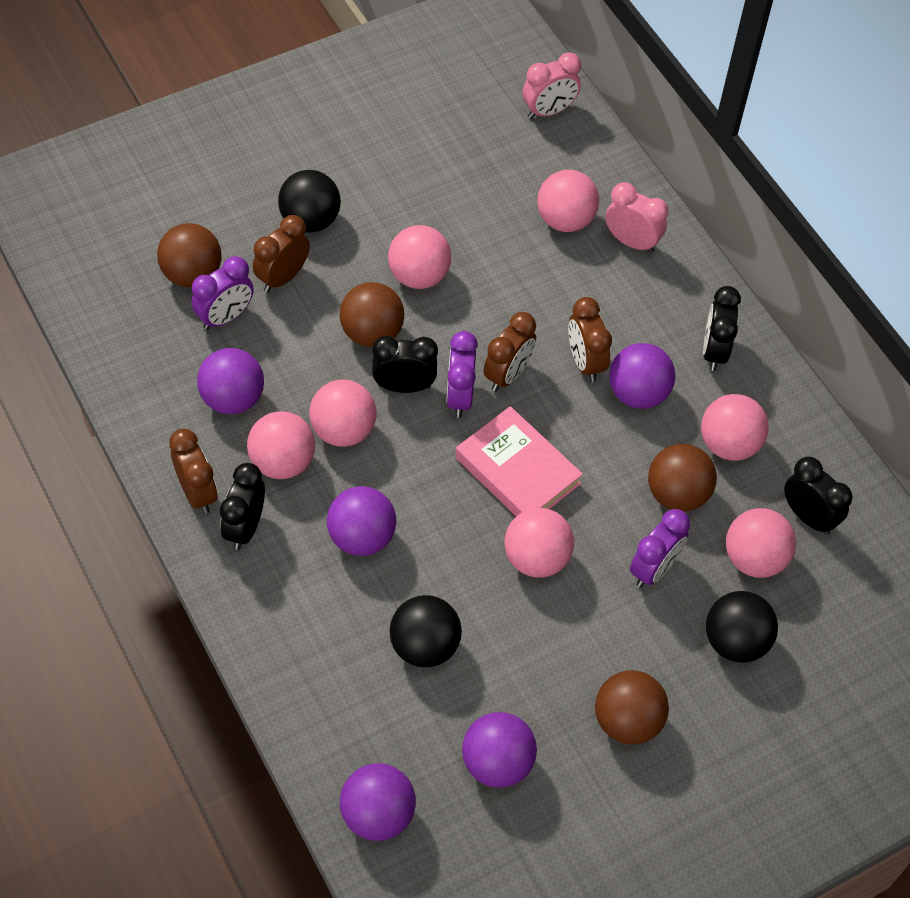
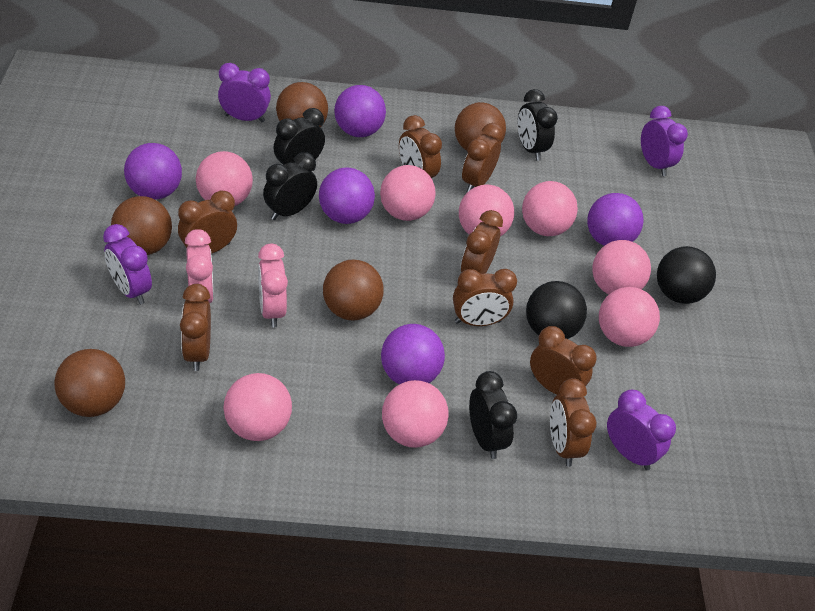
black ball: [278,170,341,233] [390,595,462,668] [706,591,778,663] = 3 -> [526,281,587,339] [657,246,716,304] = 2
brown ball: [157,223,222,287] [340,282,404,347] [595,670,669,745] [648,444,717,512] = 4 -> [54,349,125,417] [111,196,172,255] [276,82,328,127] [323,259,384,321] [455,102,506,151] = 5
brown clock: [169,429,218,514] [253,215,310,292] [483,312,536,392] [568,297,612,382] = 4 -> [178,191,237,254] [180,284,211,371] [399,115,442,178] [453,269,517,326] [461,210,503,274] [462,123,503,192] [530,326,597,395] [550,378,597,467] = 8
pink ball: [247,411,315,479] [309,380,377,447] [388,225,451,289] [504,508,574,578] [537,170,599,232] [701,394,769,461] [726,508,796,578] = 7 -> [196,151,253,206] [223,373,292,441] [380,165,436,221] [382,380,449,448] [459,185,514,237] [522,181,578,236] [592,240,651,295] [599,287,660,347] = 8
pink book: [455,406,583,516] = 1 -> none = 0
purple clock: [191,256,254,330] [446,331,478,418] [630,509,690,588] = 3 -> [103,224,152,305] [218,63,271,122] [607,390,676,470] [641,106,688,176] = 4

